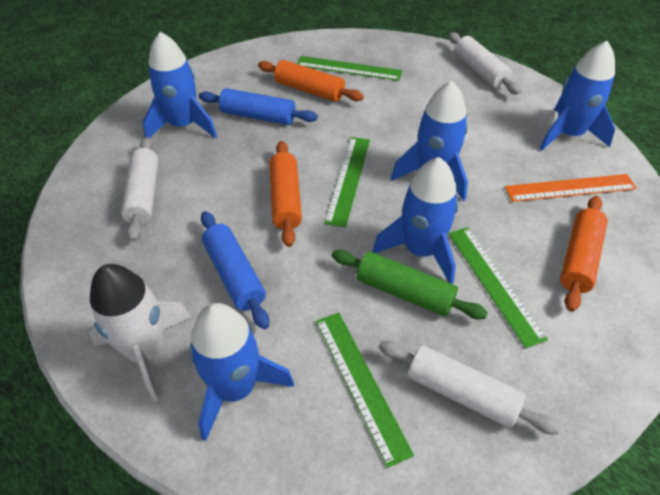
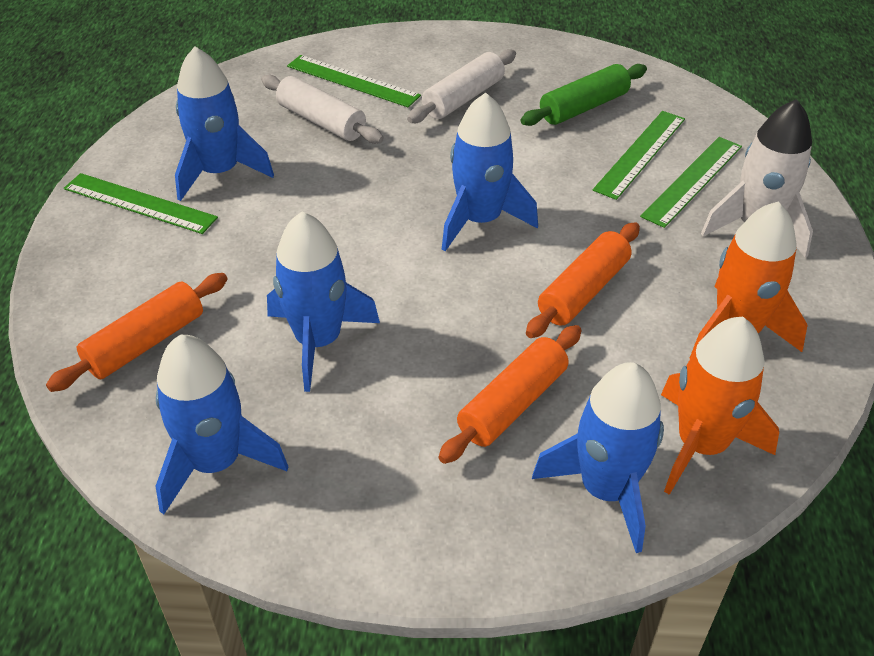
blue rolling pin: [199,88,318,125] [201,211,269,329] = 2 -> none = 0
orange rocket: none = 0 -> [661,317,779,495] [689,201,808,359] = 2
orange ruler: [505,174,637,202] = 1 -> none = 0
white rolling pin: [121,137,159,242] [379,341,561,435] [448,32,521,95] = 3 -> [261,75,384,144] [407,49,516,123] = 2

